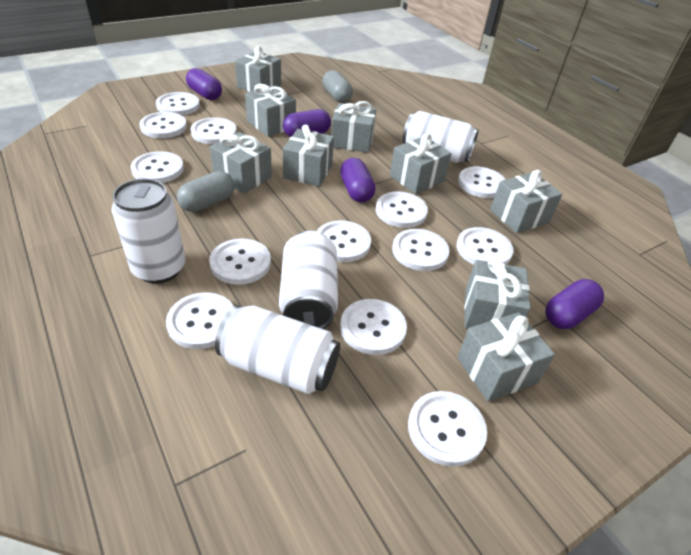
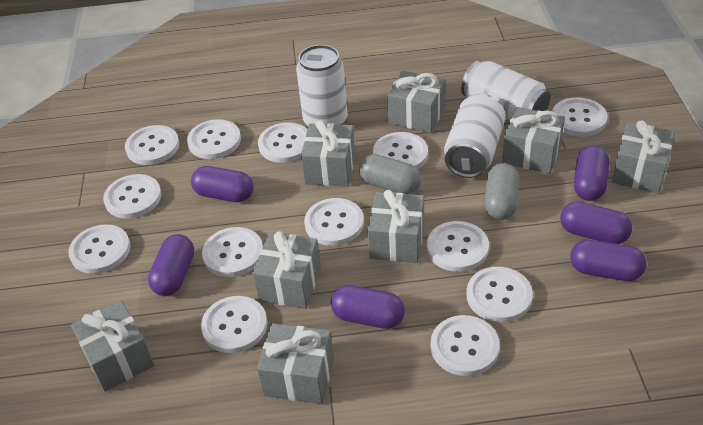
grey gift: [210,132,272,194] [235,46,281,92] [245,84,296,137] [283,125,334,186] [331,101,376,153] [390,133,452,194] [457,312,555,402] [464,258,531,329] [490,170,562,233] = 9 -> [71,300,154,392] [252,231,321,309] [257,323,334,404] [301,120,355,186] [368,190,424,263] [387,71,446,133] [502,107,565,174] [612,120,675,193] = 8
purple capsule: [186,68,222,100] [283,109,331,137] [340,158,376,203] [545,279,604,329] = 4 -> [148,234,194,296] [191,166,254,202] [331,285,405,329] [560,201,632,244] [570,240,647,281] [574,146,609,201] = 6
white can: [112,178,185,284] [215,305,340,394] [279,231,338,329] [402,111,479,163] = 4 -> [296,45,348,126] [444,94,506,178] [461,60,550,121] = 3

